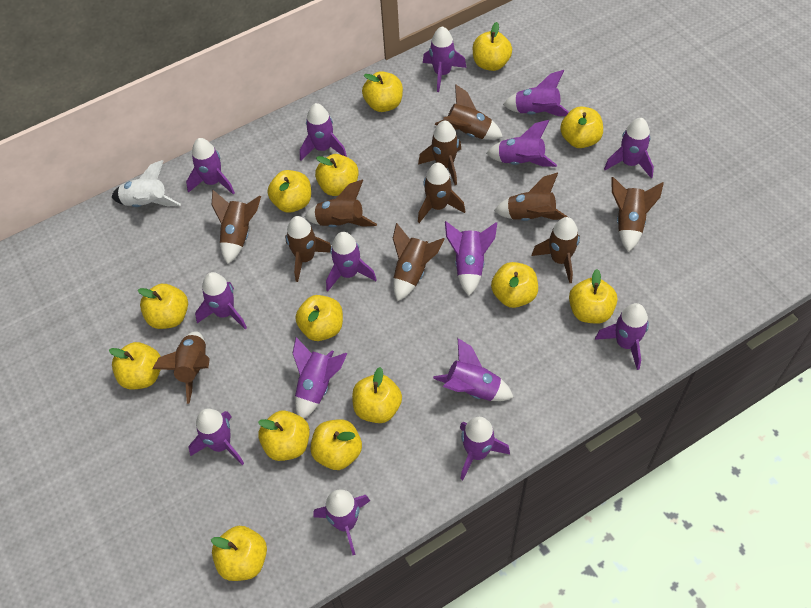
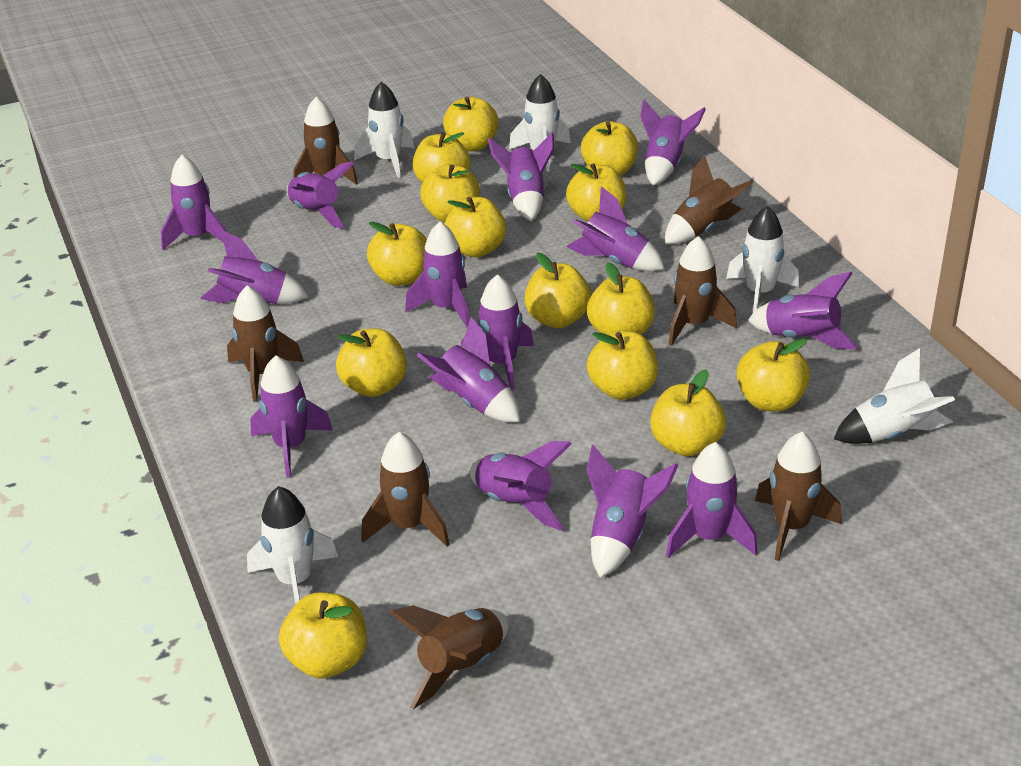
brown rocket: [152,331,210,404] [212,190,261,264] [285,216,331,282] [305,180,377,227] [393,223,444,301] [418,121,461,185] [418,163,466,223] [435,84,503,140] [494,172,568,221] [532,217,580,284] [612,177,664,252] = 11 -> [227,286,304,402] [293,97,358,185] [361,432,450,546] [389,605,509,709] [665,155,753,244] [668,236,737,346] [755,432,842,561] = 7
purple rocket: [186,138,235,194] [188,409,244,465] [195,272,247,330] [293,337,347,418] [300,103,347,161] [313,489,370,555] [326,232,377,291] [423,26,466,92] [433,338,514,401] [445,221,497,296] [460,417,510,480] [486,120,557,167] [503,70,569,116] [595,303,649,370] [604,118,654,178] = 15 -> [161,155,226,250] [200,230,308,304] [250,355,333,478] [287,162,355,229] [405,222,469,327] [417,317,520,422] [461,274,534,390] [469,441,572,531] [488,132,554,221] [566,186,664,271] [587,445,679,578] [640,100,706,185] [666,442,758,558] [748,272,859,349] = 14
white rocket: [112,160,181,207] = 1 -> [247,486,338,605] [354,82,414,178] [509,74,571,172] [726,206,799,313] [834,348,955,444] = 5

